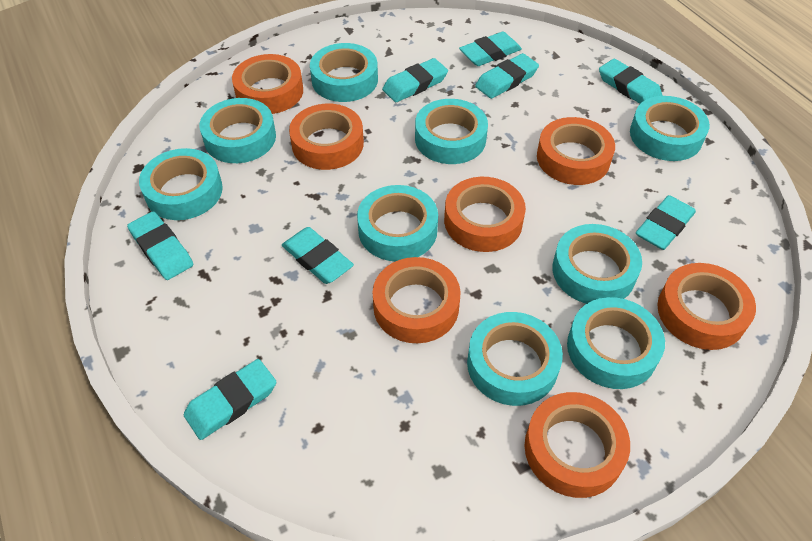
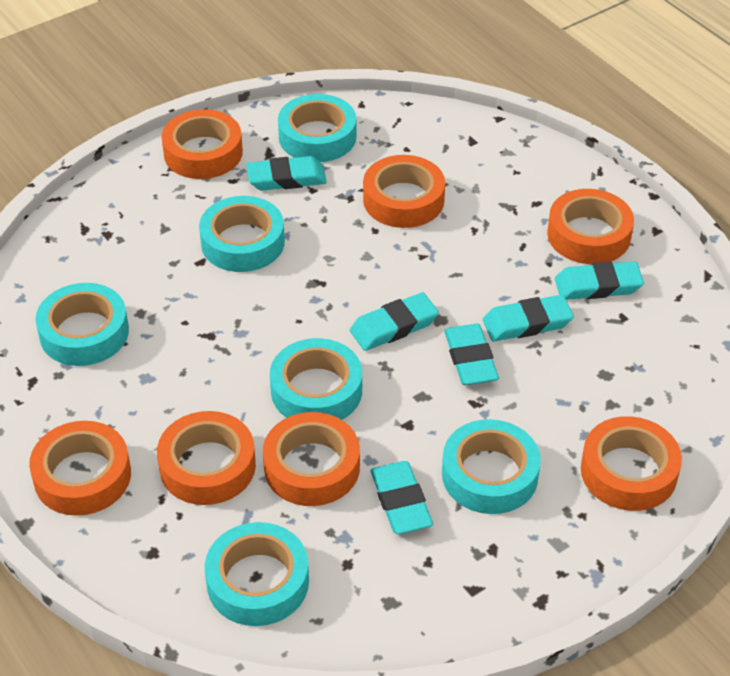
turquoise eraser: [127,211,193,280] [184,359,276,440] [282,227,354,284] [382,58,448,102] [459,32,522,66] [475,53,539,99] [599,59,663,104] [636,195,696,250] = 8 -> [246,156,327,190] [350,292,439,351] [370,461,433,534] [444,324,499,385] [483,295,574,342] [555,261,644,300] = 6
turquoise tape: [139,148,223,220] [200,98,276,163] [310,43,378,102] [357,185,438,261] [415,99,488,164] [467,312,563,406] [552,224,642,304] [567,297,665,389] [630,96,710,161] = 9 -> [35,283,129,366] [199,196,285,272] [205,522,309,626] [270,338,362,420] [278,94,357,162] [442,419,541,514] = 6

